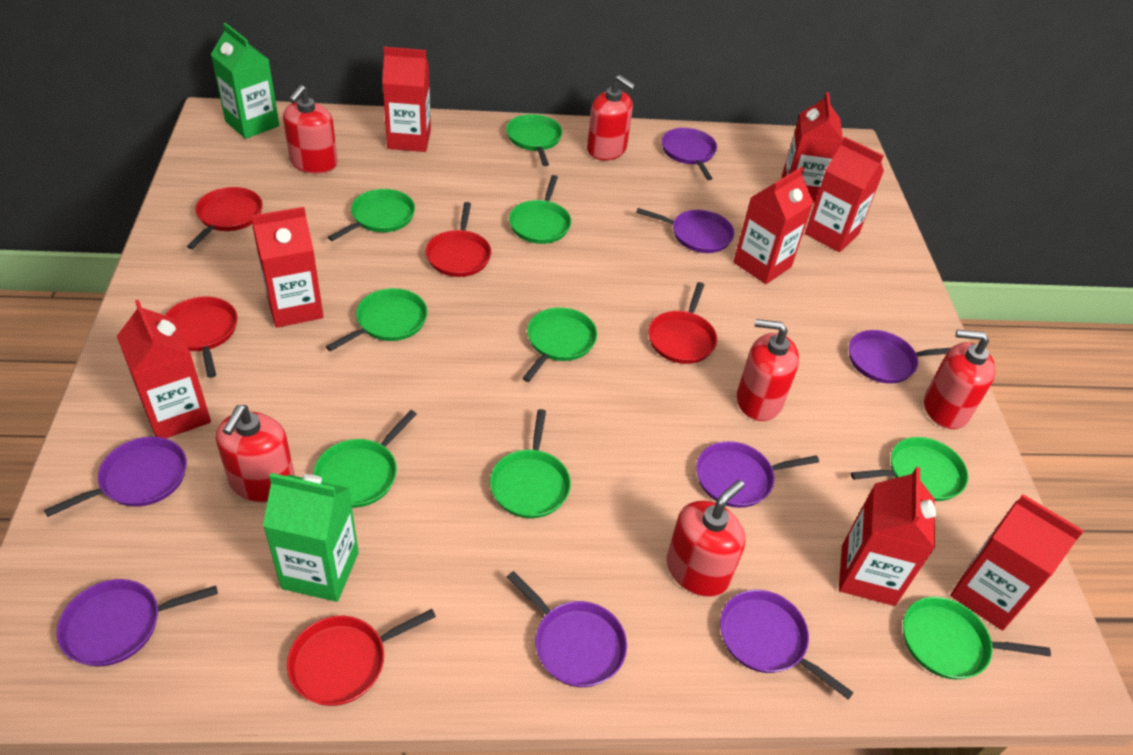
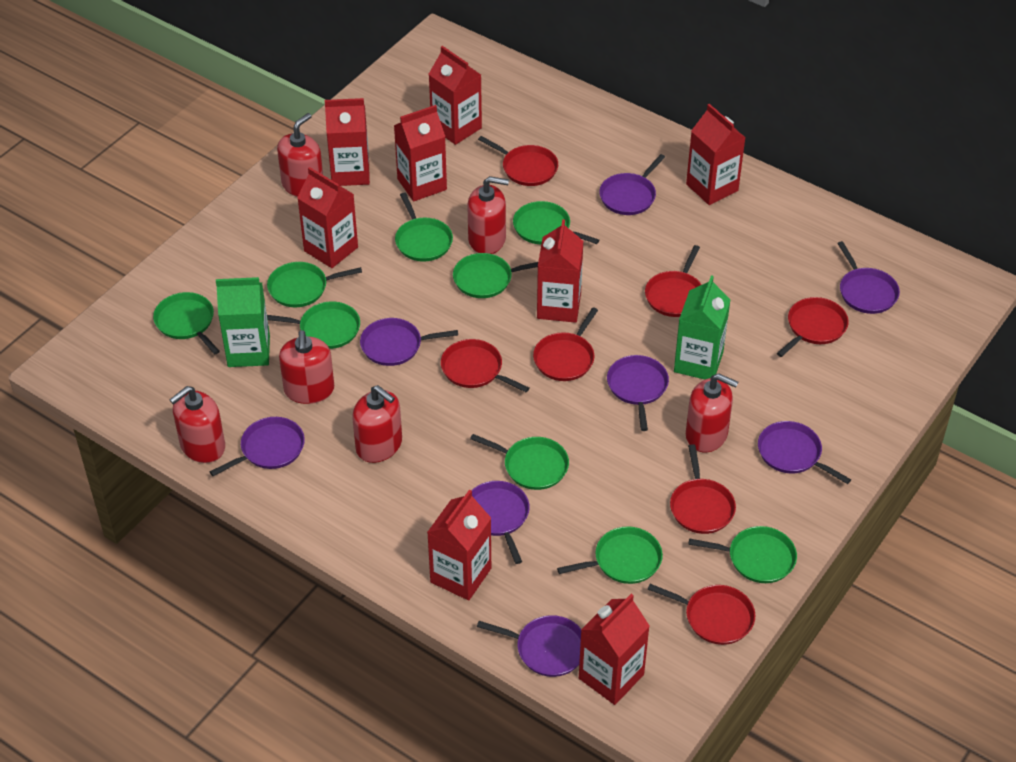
red pan: [165,296,238,378] [187,187,263,249] [287,609,436,706] [425,202,491,277] [648,282,717,364] = 5 -> [441,339,530,392] [478,136,558,186] [533,308,598,381] [645,245,702,317] [648,584,755,645] [670,444,736,534] [777,297,849,357] = 7

